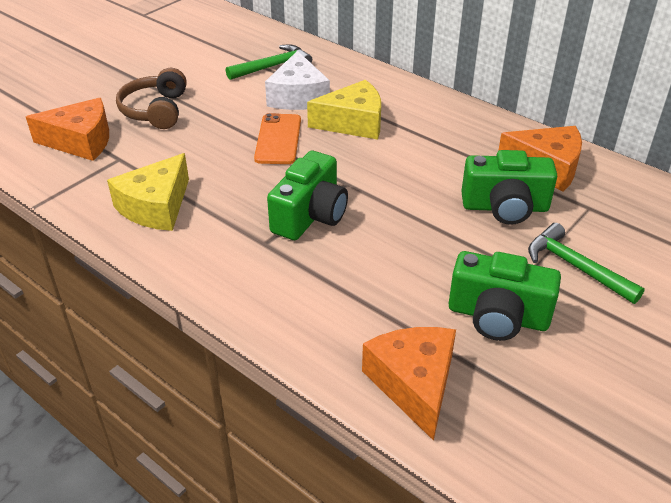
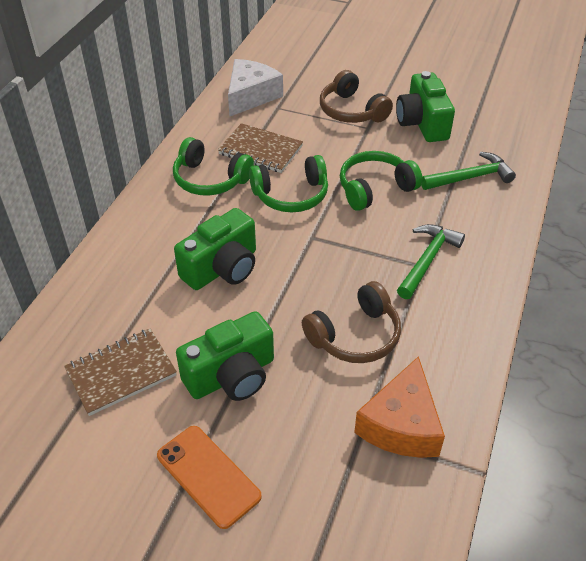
brown headphones: [116,68,187,129] = 1 -> [302,281,401,363] [320,70,393,123] = 2
brown notebook: none = 0 -> [64,329,177,416] [218,123,303,173] = 2
green headphones: none = 0 -> [173,137,254,196] [249,155,328,212] [340,151,423,211] = 3
orange cheese: [26,98,109,161] [362,327,456,441] [498,126,582,192] = 3 -> [354,356,445,458] = 1
yellow cheese: [107,153,189,231] [307,80,381,140] = 2 -> none = 0

